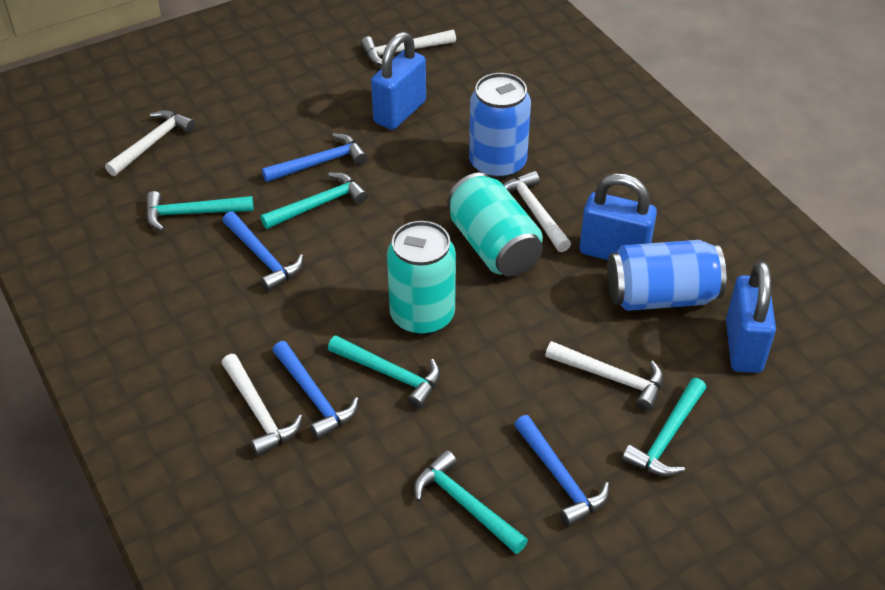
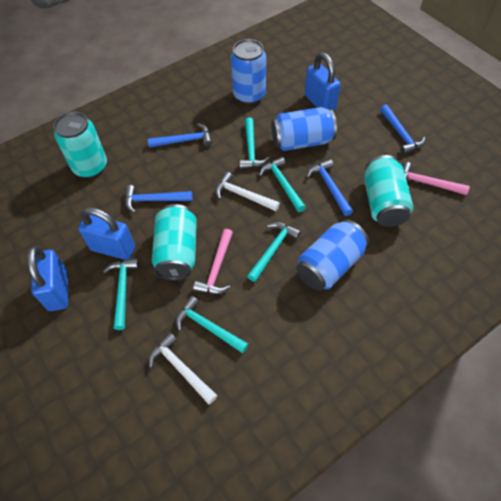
blue can: [469,73,531,179] [607,240,726,311] = 2 -> [231,39,266,104] [271,107,337,151] [296,219,369,291] = 3
pink hammer: none = 0 -> [193,229,233,294] [402,162,470,195] = 2
turquoise can: [387,221,456,336] [447,173,543,277] = 2 -> [53,112,107,178] [152,204,197,280] [364,155,414,227] = 3
white hammer: [105,110,195,176] [222,354,303,456] [361,30,456,66] [503,171,571,252] [545,341,664,411] = 5 -> [149,332,218,405] [215,172,280,211] = 2

